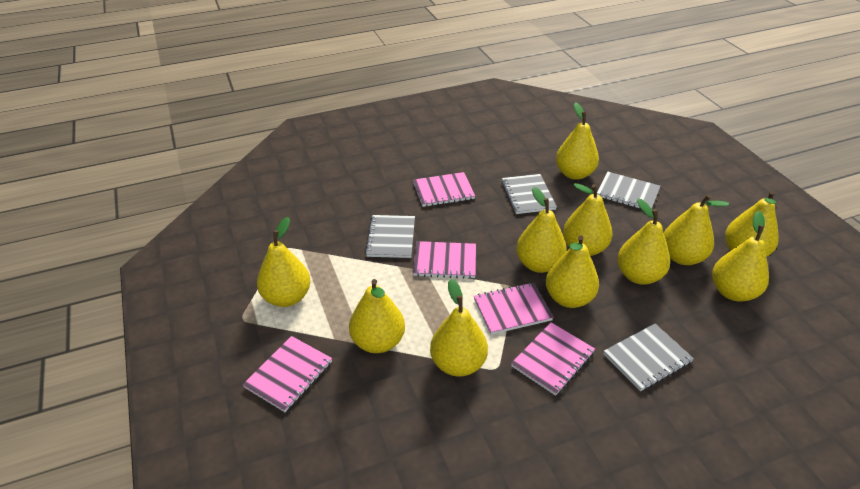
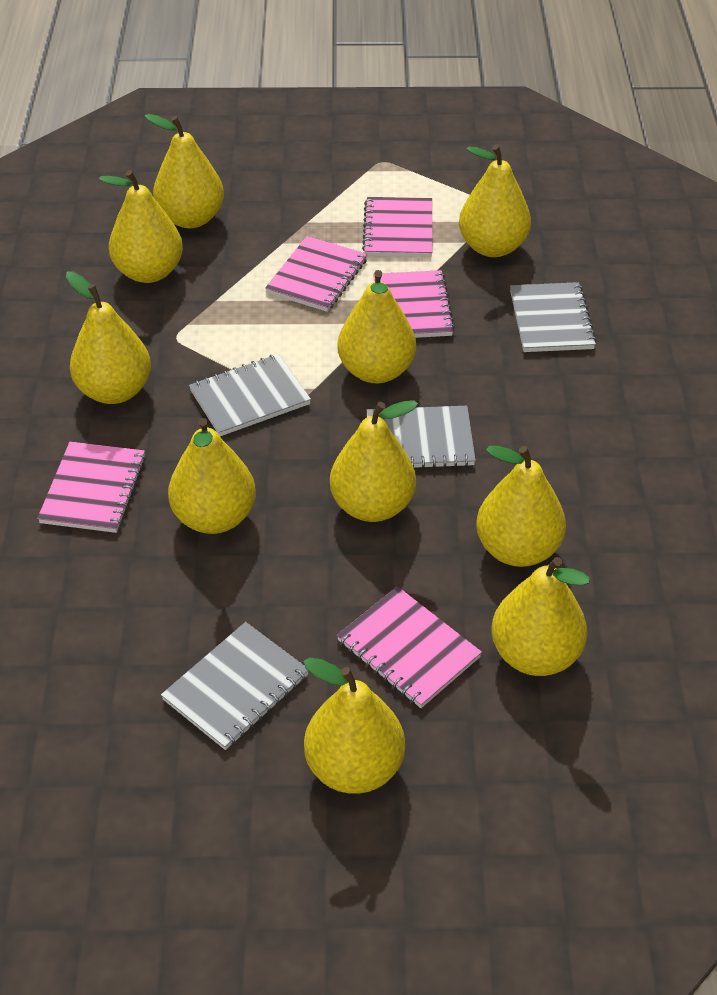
yellow pear: [257,217,310,307] [349,279,405,353] [430,279,488,377] [516,187,567,273] [546,235,599,308] [556,102,599,180] [563,183,613,256] [617,199,670,285] [664,194,729,265] [712,211,769,302] [725,191,779,257] = 11 -> [66,271,151,404] [99,170,183,283] [145,114,224,228] [168,418,256,534] [303,658,405,794] [330,400,418,522] [337,270,416,383] [459,145,531,257] [476,446,566,567] [491,557,590,676] = 10

